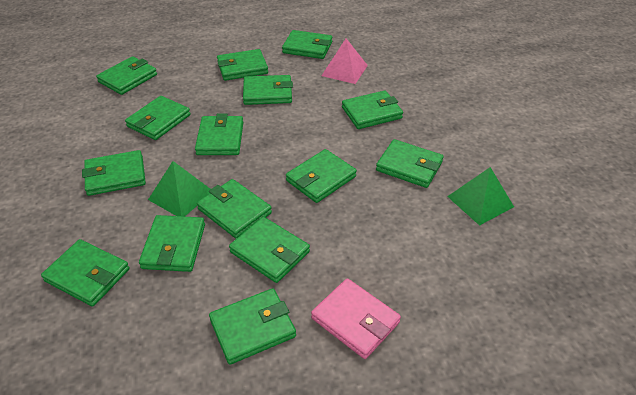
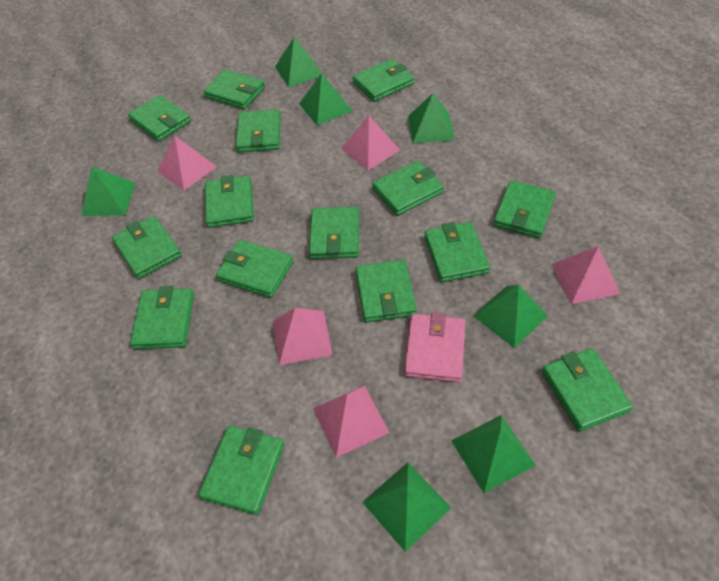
green pyramid: [148,161,210,217] [447,167,514,226] = 2 -> [81,167,135,216] [275,37,321,87] [299,73,352,126] [362,462,451,552] [408,93,455,143] [451,415,536,493] [473,285,548,348] = 7
pink pyramid: [321,38,368,84] = 1 -> [157,136,217,191] [273,308,332,365] [313,386,390,458] [341,116,400,170] [552,246,620,304] = 5

